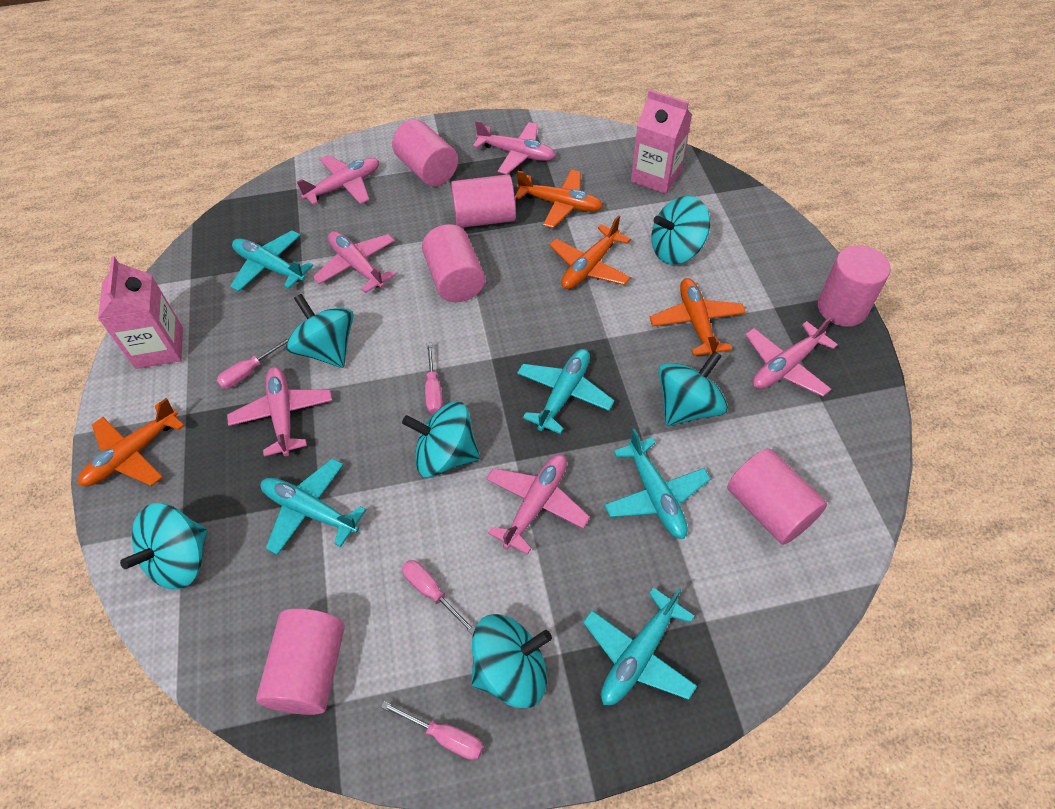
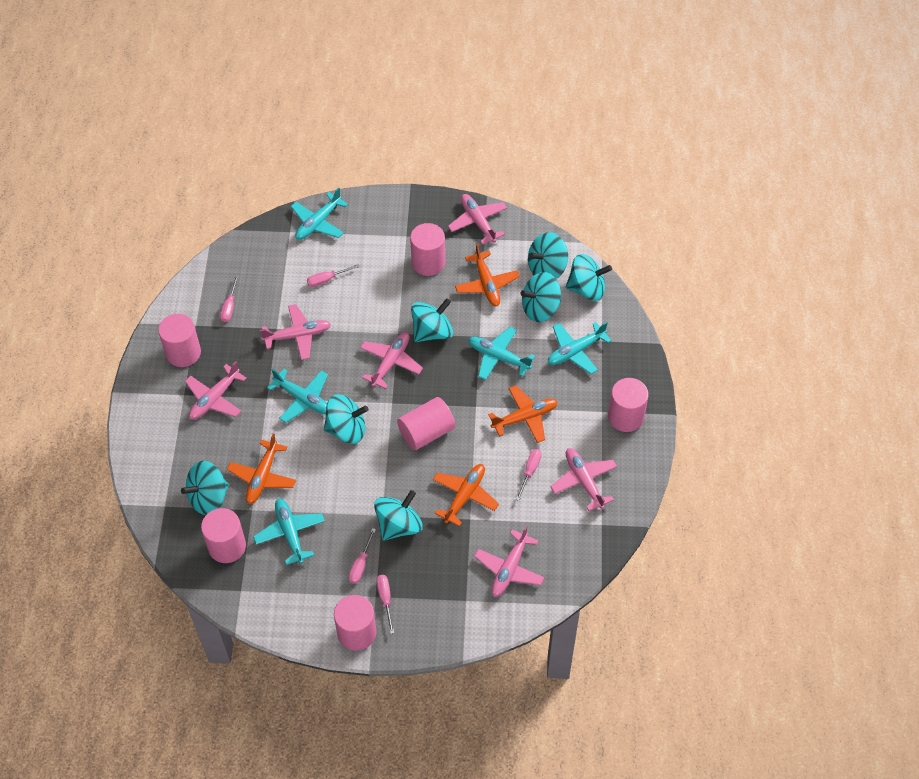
pink carton: [98,256,183,369] [631,90,692,194] = 2 -> none = 0
pink screwdriver: [217,336,290,389] [381,701,484,760] [402,560,475,635] [425,342,443,414] = 4 -> [220,275,239,322] [307,264,360,287] [349,528,376,584] [376,575,394,634] [516,449,542,501] = 5
turquoise spinning top: [120,503,207,589] [286,294,354,368] [402,401,480,477] [471,614,552,708] [651,196,710,264] [658,351,728,426] = 6 -> [181,461,229,515] [324,394,369,444] [374,490,423,541] [411,298,453,342] [521,272,561,322] [528,232,568,279] [566,254,612,301] = 7

